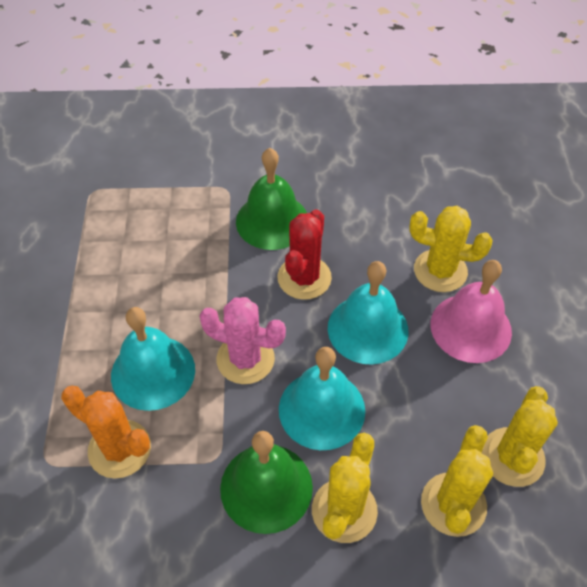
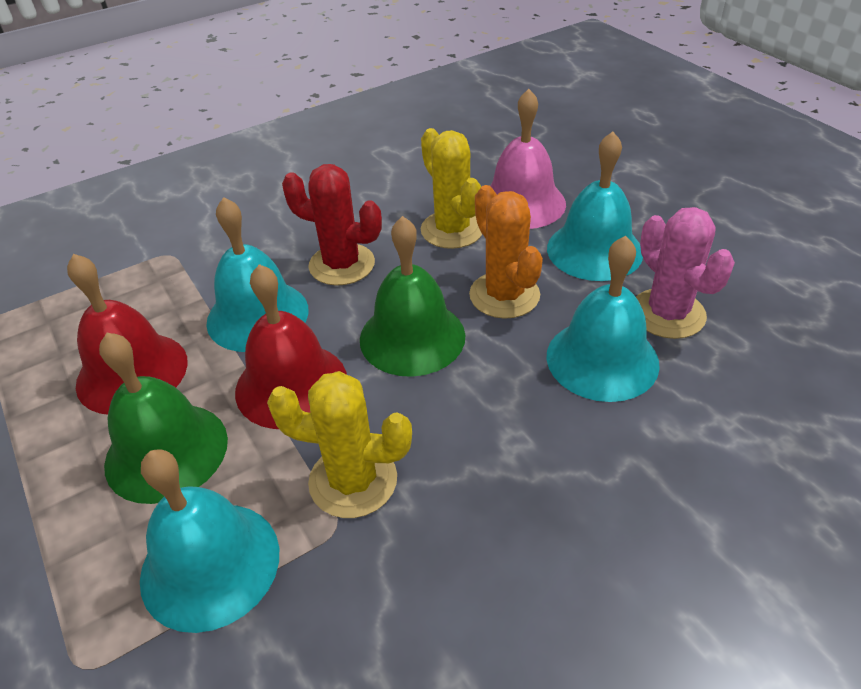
red bell: none = 0 -> [67,254,188,415] [235,264,347,429] = 2
turquoise bell: [111,307,195,411] [279,347,365,450] [328,261,408,365] = 3 -> [140,450,279,633] [206,197,308,352] [546,236,660,402] [547,131,643,281] = 4
yellow cactus: [312,433,378,543] [409,206,493,292] [421,425,493,537] [482,386,558,487] = 4 -> [267,371,412,518] [421,128,482,249] = 2

